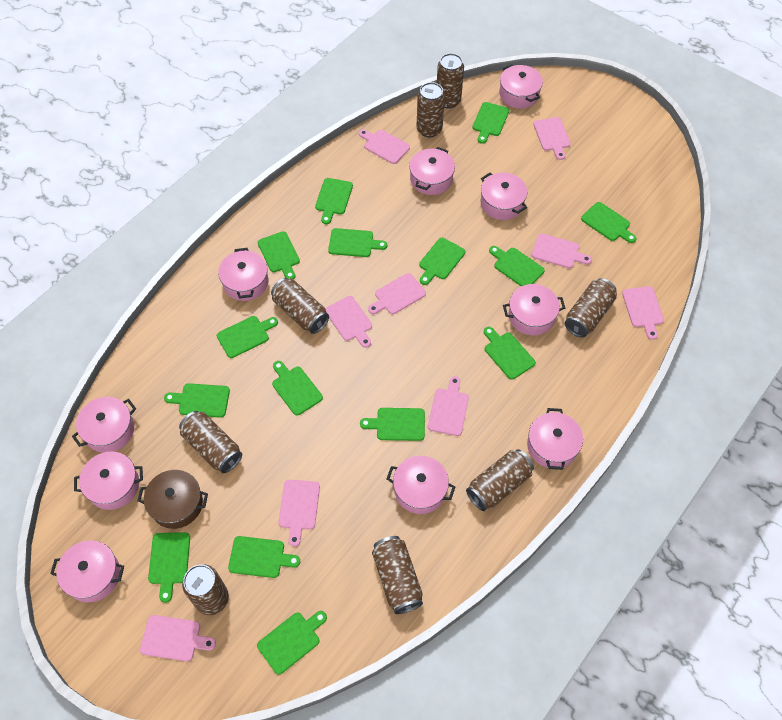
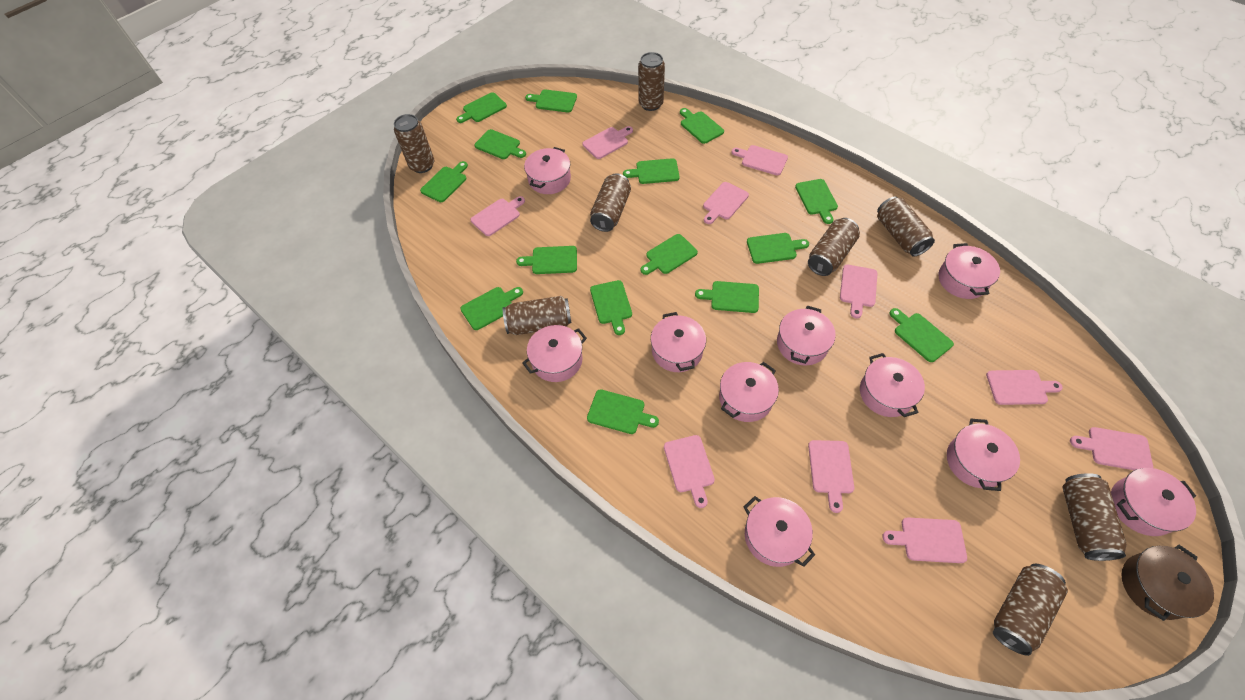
pink cutting board: [140,615,216,661] [279,480,320,547] [325,296,372,348] [359,129,410,164] [368,273,426,314] [428,376,469,436] [532,233,592,268] [533,117,571,160] [622,286,664,340] = 9 -> [470,196,525,236] [582,126,633,159] [664,435,715,508] [703,182,749,224] [731,145,788,176] [808,440,854,513] [840,265,878,318] [882,517,967,563] [986,370,1063,405] [1070,427,1154,470] = 10

